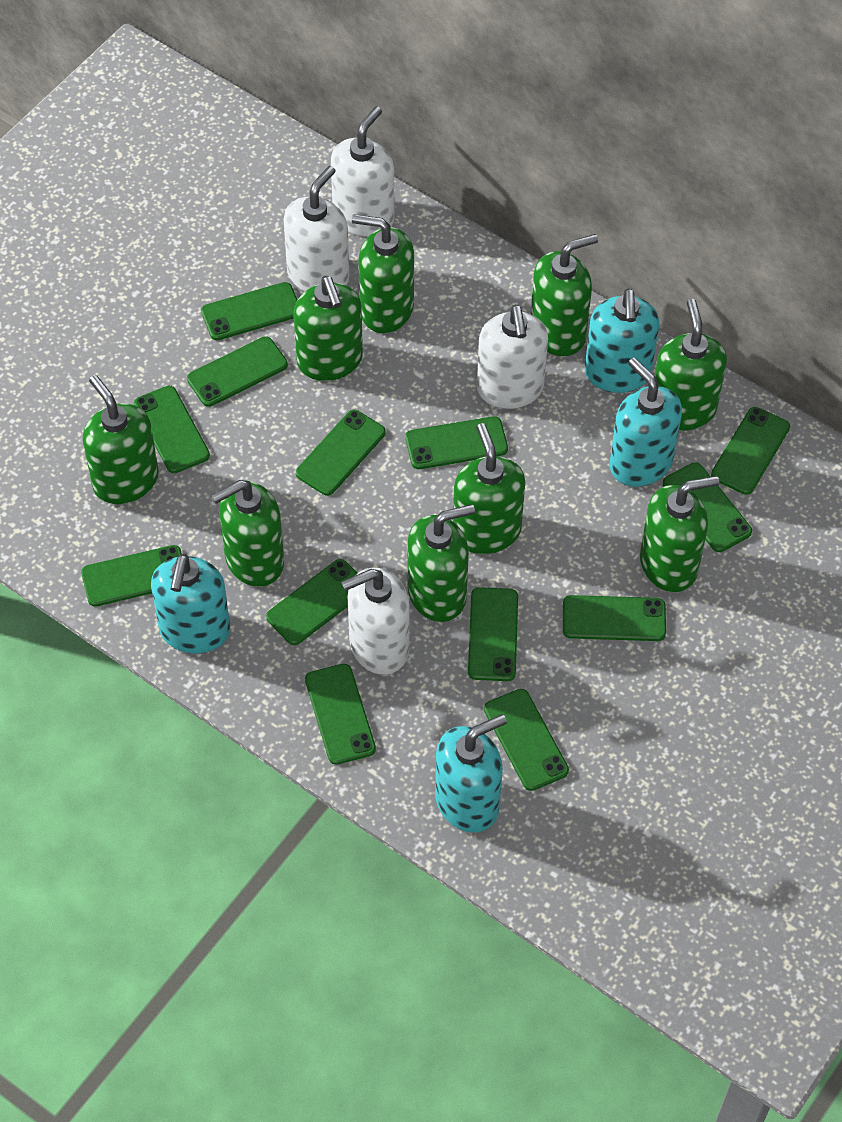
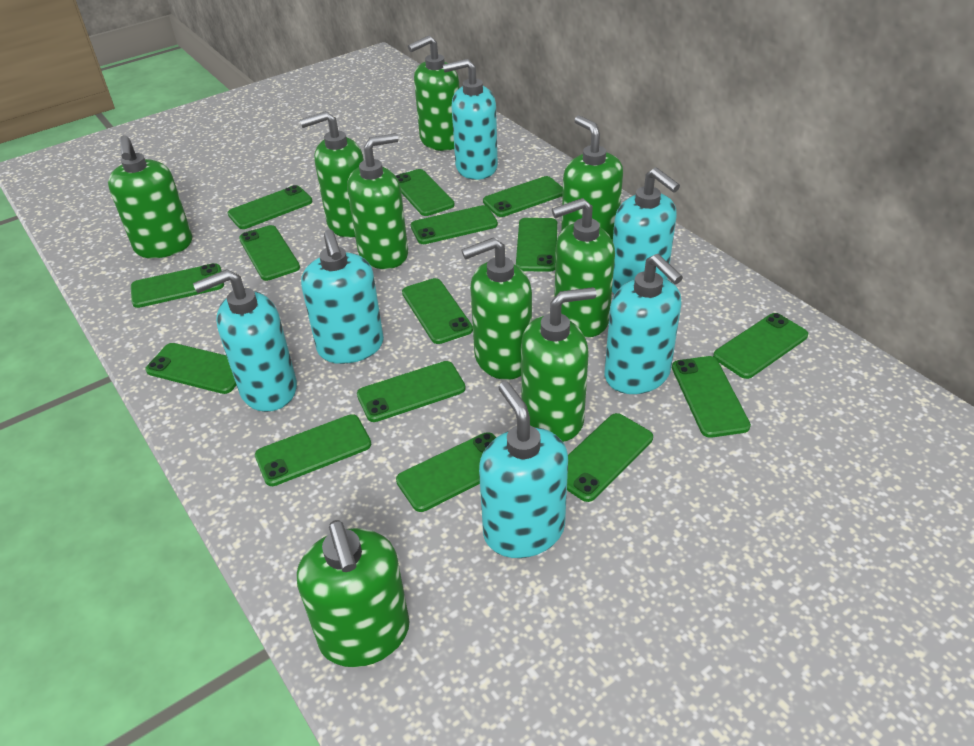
green phone: [81,545,182,607] [134,386,210,473] [187,336,288,407] [201,282,297,340] [266,559,358,645] [296,410,386,496] [305,664,376,765] [405,416,508,469] [468,587,518,681] [484,689,569,791] [563,595,666,641] [663,462,752,552] [711,407,790,495] = 13 -> [131,263,224,308] [145,343,236,394] [228,185,312,229] [239,225,300,281] [255,414,371,486] [357,361,466,422] [396,169,455,216] [396,432,496,512] [402,278,473,344] [411,205,498,244] [483,176,563,217] [516,218,557,272] [567,413,653,502] [672,356,751,438] [713,313,808,379] = 15
turquoise soap dispenser: [151,554,230,654] [435,714,507,833] [585,288,659,393] [610,358,682,487] = 4 -> [193,269,297,412] [301,229,384,364] [443,59,498,180] [479,381,568,558] [605,254,683,394] [612,167,680,295] = 6
white soap dispenser: [284,166,349,292] [331,106,394,237] [341,568,410,675] [477,305,548,409] = 4 -> none = 0

